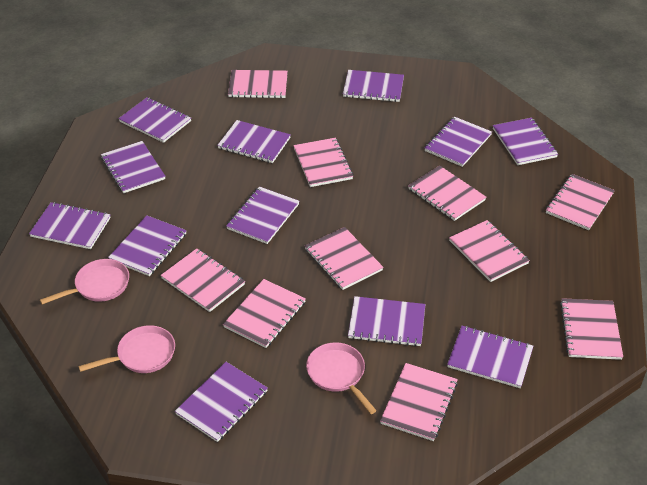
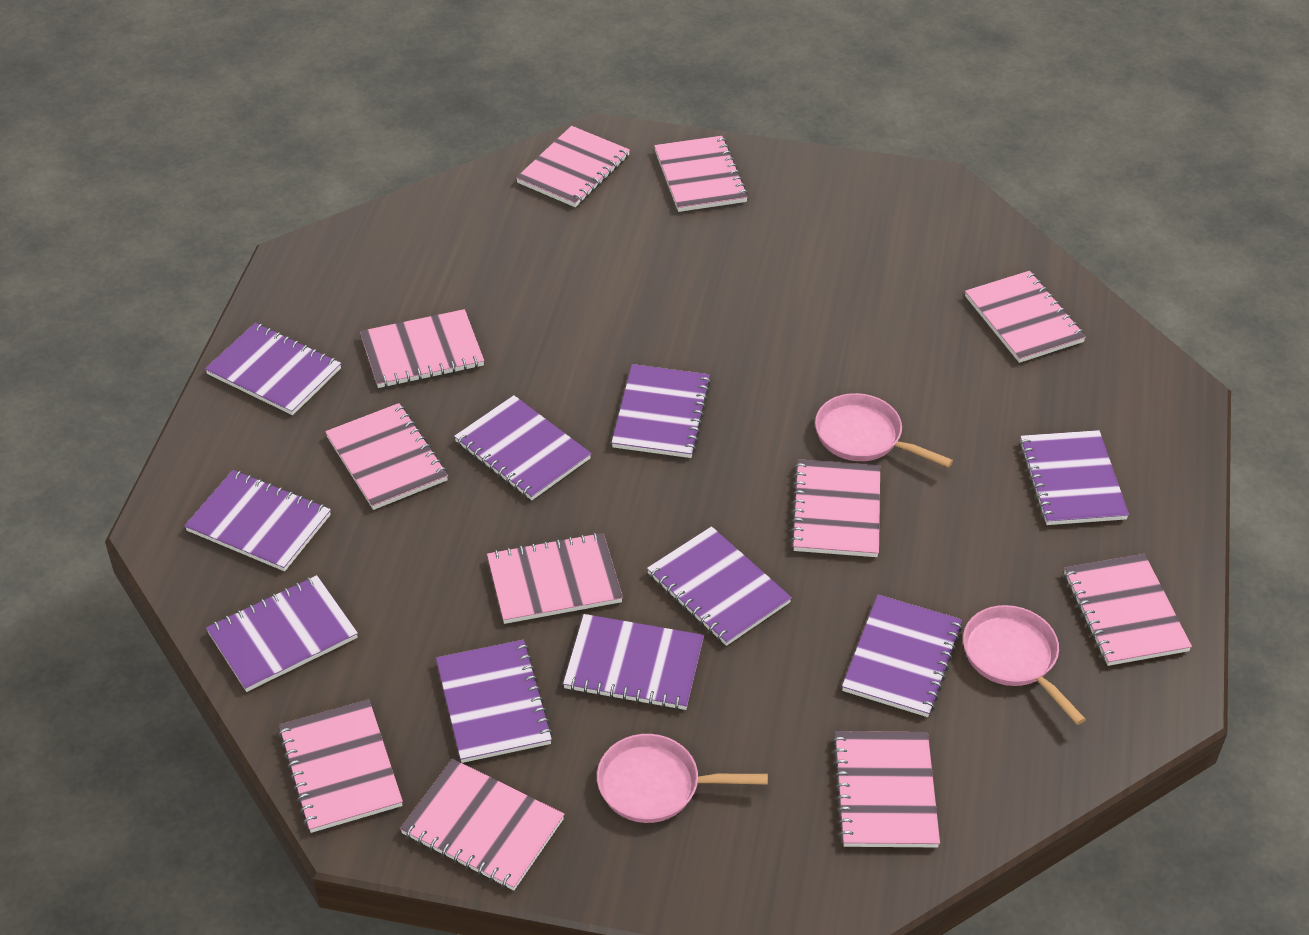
pink notebook: [161,248,245,312] [223,279,306,348] [228,70,288,98] [293,138,353,187] [305,227,383,290] [380,363,458,441] [408,166,486,221] [449,220,530,282] [546,174,615,230] [560,298,623,360] = 10 -> [278,699,403,833] [325,403,448,510] [360,309,484,388] [400,759,565,890] [487,532,623,624] [516,126,630,207] [654,136,748,212] [790,459,880,557] [832,731,940,847] [965,271,1086,363] [1064,554,1192,666] = 11
purple notebook: [29,202,111,249] [101,141,165,193] [108,215,187,276] [118,97,191,143] [175,362,268,442] [217,120,291,163] [226,186,299,244] [343,70,404,102] [348,296,425,347] [425,117,492,167] [447,326,533,388] [493,118,558,165] = 12 -> [184,470,331,571] [205,323,341,415] [206,575,358,692] [436,640,553,763] [454,395,591,500] [563,614,704,710] [611,364,711,458] [647,526,792,646] [842,595,963,717] [1019,430,1129,525] = 10

